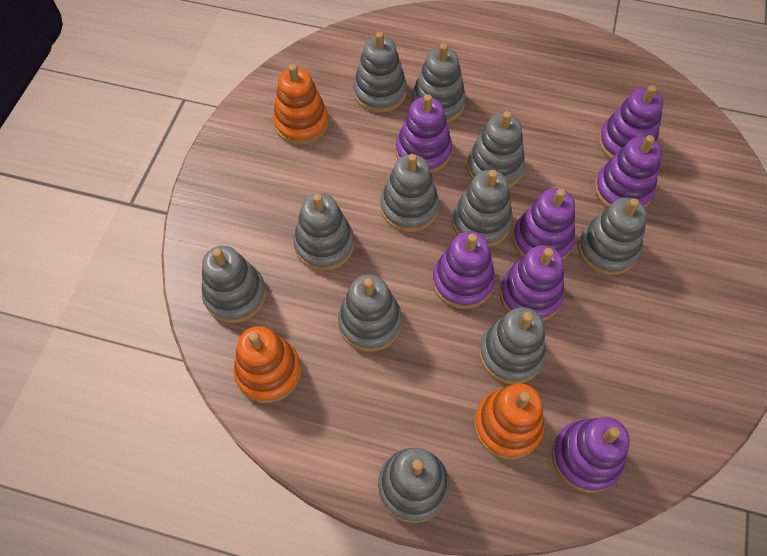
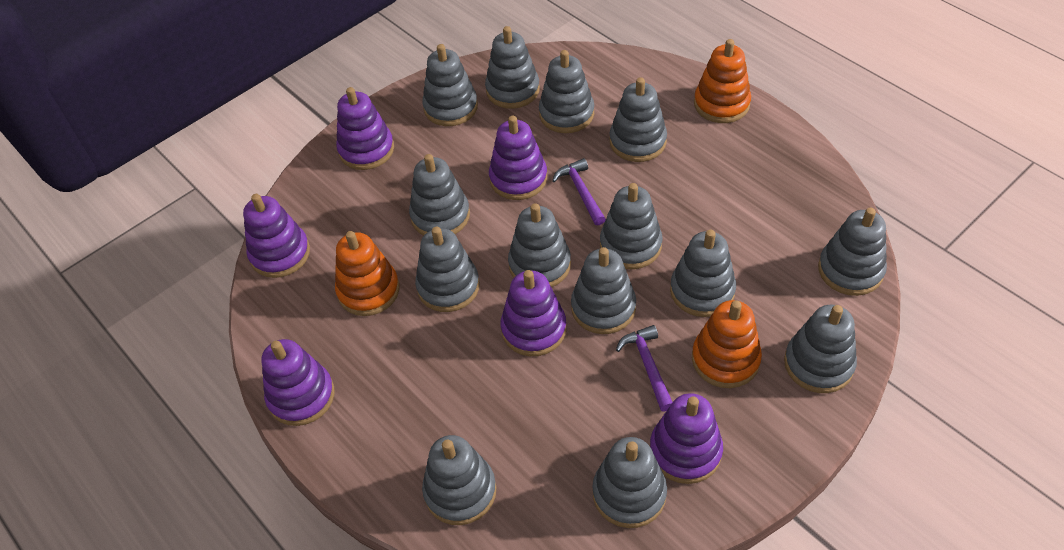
grey stacking toy: [202,246,266,323] [293,193,354,271] [338,274,402,352] [353,32,407,113] [378,448,450,523] [380,154,439,232] [411,43,466,123] [452,170,513,247] [467,111,525,188] [479,307,546,384] [578,197,647,275] = 11 -> [409,154,470,235] [415,227,480,312] [422,44,478,126] [422,435,497,525] [485,26,540,109] [508,203,571,287] [539,50,594,133] [571,247,636,334] [592,437,667,528] [600,183,663,269] [610,77,667,162] [670,230,736,317] [784,305,857,393] [818,208,887,296] = 14
purple hammer: none = 0 -> [552,158,606,225] [616,325,672,412] = 2
purple stacking toy: [396,94,452,173] [432,231,495,309] [499,245,564,321] [512,188,575,260] [552,417,630,493] [594,135,662,208] [598,85,663,159] = 7 -> [243,194,310,278] [262,339,334,426] [336,87,394,170] [489,116,547,200] [501,270,566,356] [650,393,723,484] = 6

